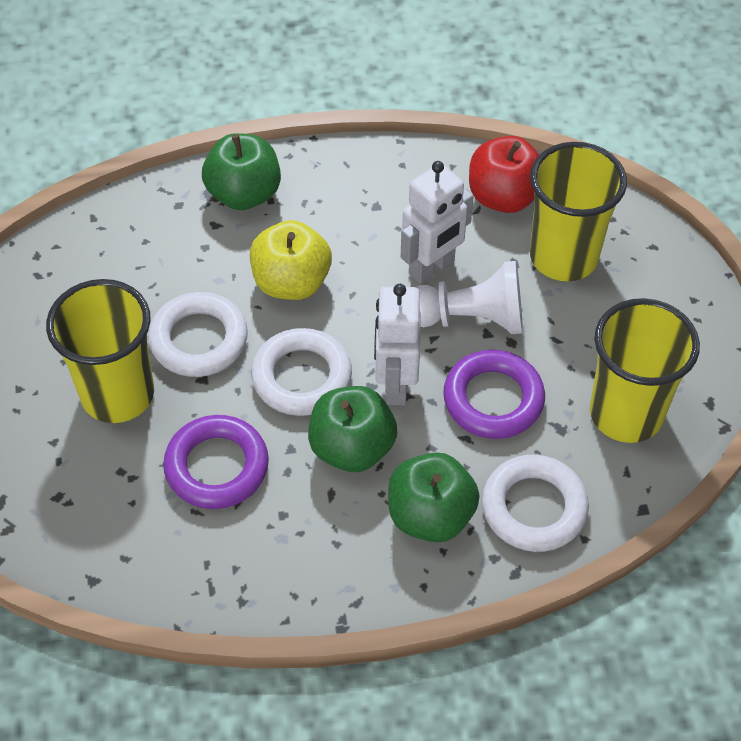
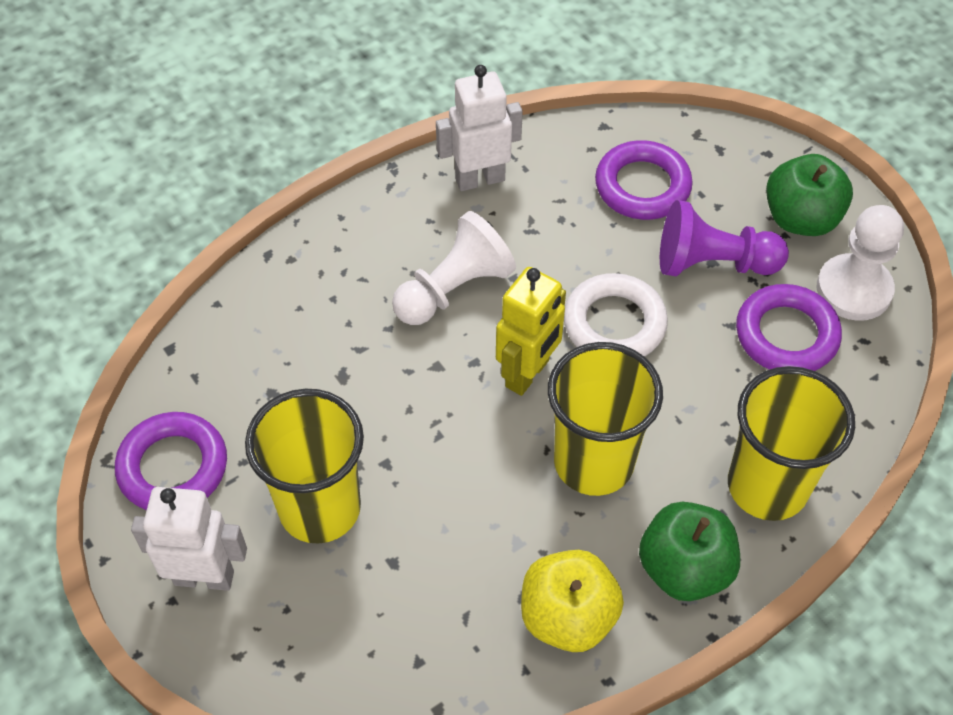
green apple: [202,133,281,210] [308,386,397,472] [388,452,480,542] = 3 -> [639,502,740,601] [766,154,853,236] = 2
purple pawn: none = 0 -> [660,200,789,276] = 1
purple ring: [163,415,269,509] [443,350,545,439] = 2 -> [115,412,227,510] [595,140,693,220] [736,284,842,371] = 3
red apple: [469,136,539,213] = 1 -> none = 0
white pawn: [415,261,523,334] = 1 -> [392,211,516,325] [816,205,904,321] = 2
white ring: [148,292,248,377] [251,328,352,416] [482,455,589,552] = 3 -> [564,273,668,357] = 1
yellow robot: none = 0 -> [496,267,566,396] = 1

